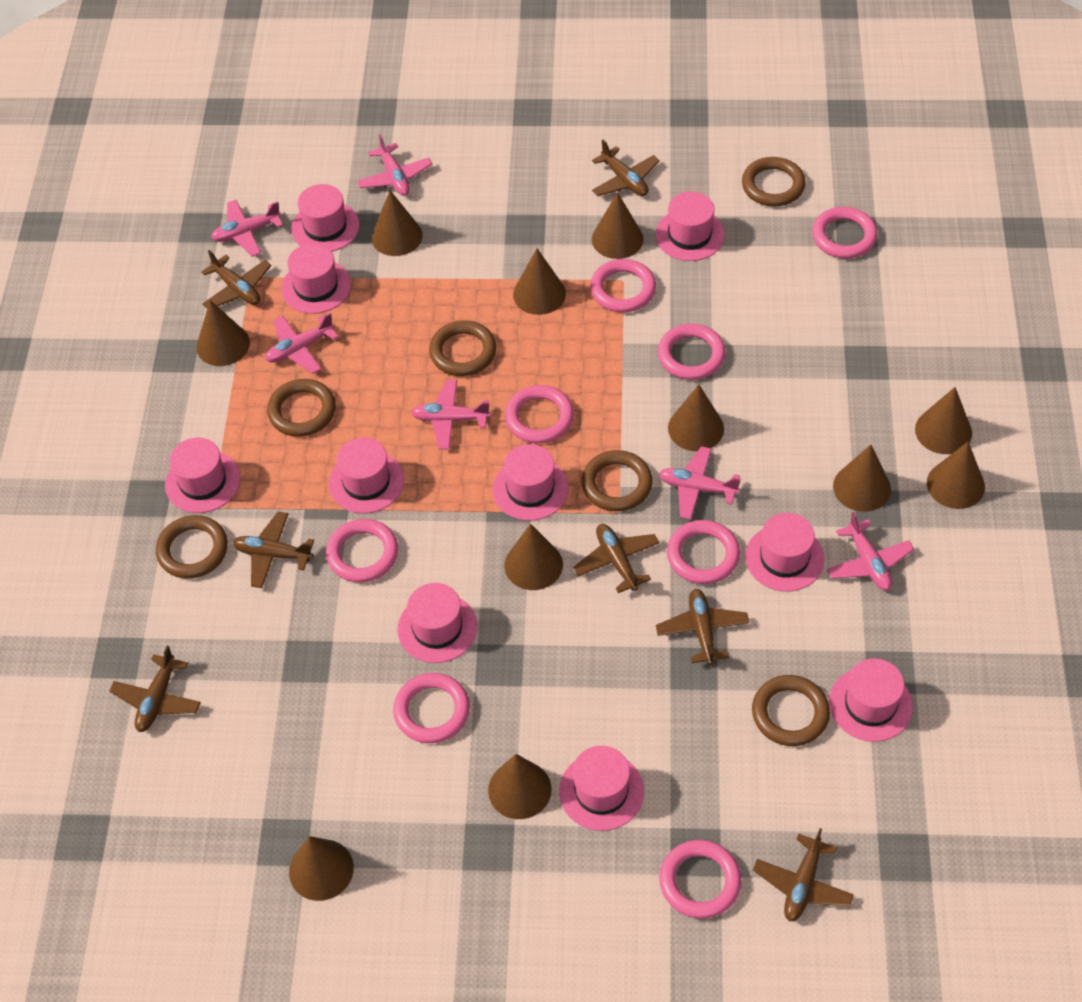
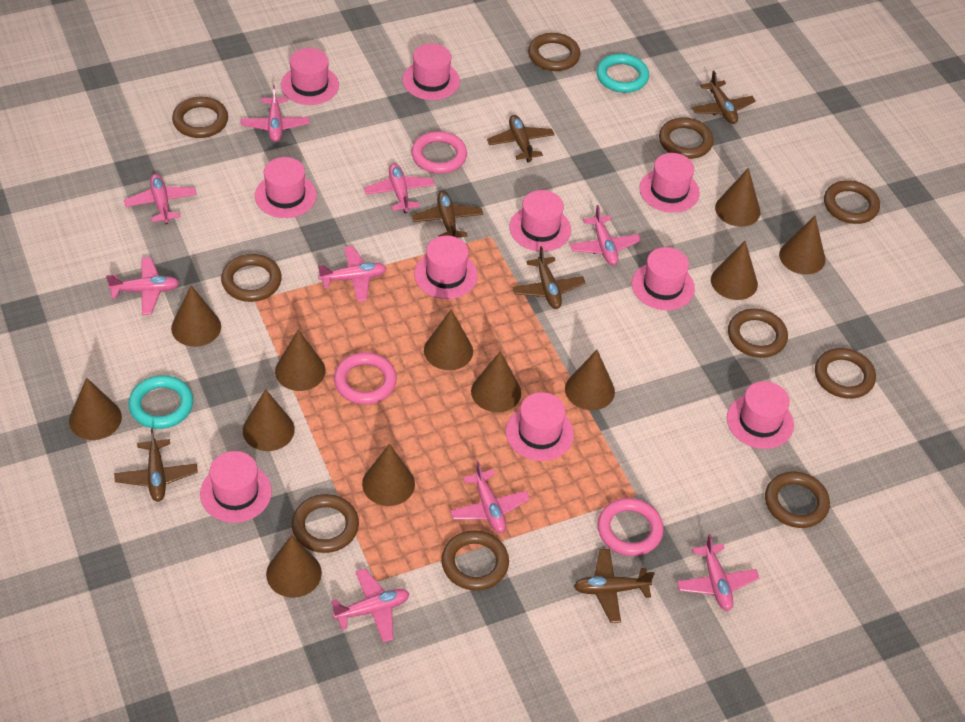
brown cone: [196,300,250,366] [289,836,354,901] [371,190,423,256] [488,754,552,819] [504,524,563,590] [513,249,566,315] [592,192,643,259] [668,384,724,451] [833,445,891,512] [915,387,972,454] [927,442,985,509] = 11 -> [69,378,122,440] [171,285,221,347] [243,389,295,451] [266,535,322,598] [275,329,326,391] [362,444,415,506] [424,310,473,370] [471,351,521,412] [565,350,615,410] [711,241,758,300] [715,168,760,227] [779,216,826,275] = 12
brown plane: [109,646,201,732] [201,250,271,308] [233,512,314,588] [573,524,659,593] [592,140,660,196] [656,589,749,665] [753,828,854,922] = 7 -> [114,428,198,502] [412,191,483,238] [487,115,555,163] [512,246,586,309] [574,549,655,623] [692,71,756,124] = 6
brown ring: [156,515,228,579] [267,379,336,437] [429,320,496,376] [582,450,653,511] [742,157,806,207] [752,675,830,746] = 6 -> [172,97,228,138] [221,254,282,302] [292,494,359,553] [441,530,509,591] [528,33,581,71] [659,118,713,159] [728,308,788,358] [765,472,830,528] [815,348,876,399] [824,180,880,224] = 10
pink plane: [211,200,283,257] [265,313,338,374] [357,134,432,196] [411,380,491,450] [659,446,741,520] [827,512,914,591] = 6 -> [106,257,179,315] [124,174,197,224] [241,85,310,142] [318,246,387,302] [331,568,410,643] [364,163,435,213] [450,461,530,533] [570,205,641,265] [676,534,759,611] = 9
pink ring: [326,519,398,583] [393,673,470,743] [505,385,574,444] [590,259,656,312] [658,324,726,380] [659,840,742,919] [667,520,740,584] [812,207,878,258] = 8 -> [334,352,397,404] [411,131,467,174] [597,498,664,556] = 3
turquoise ring: none = 0 -> [129,375,193,429] [596,54,649,93] = 2

